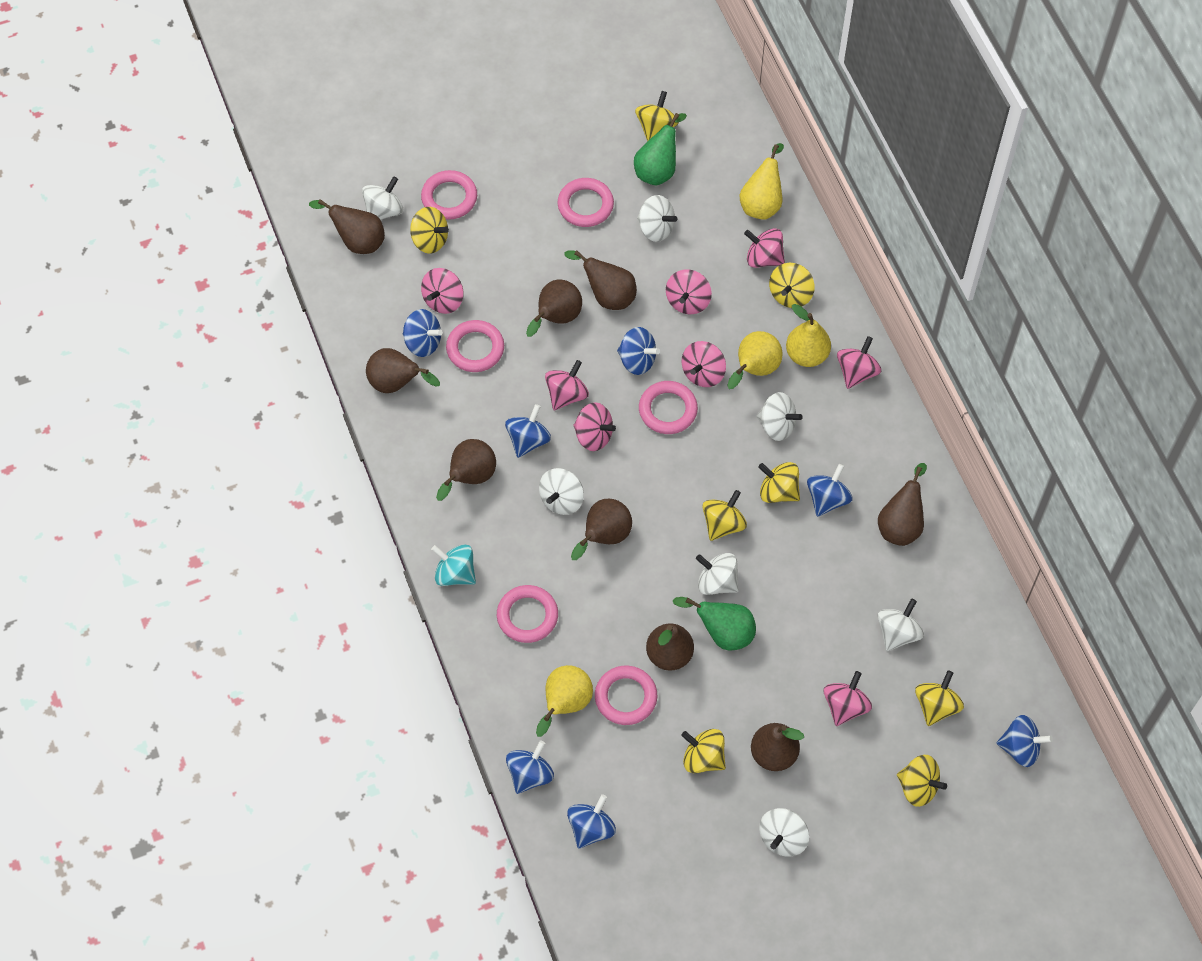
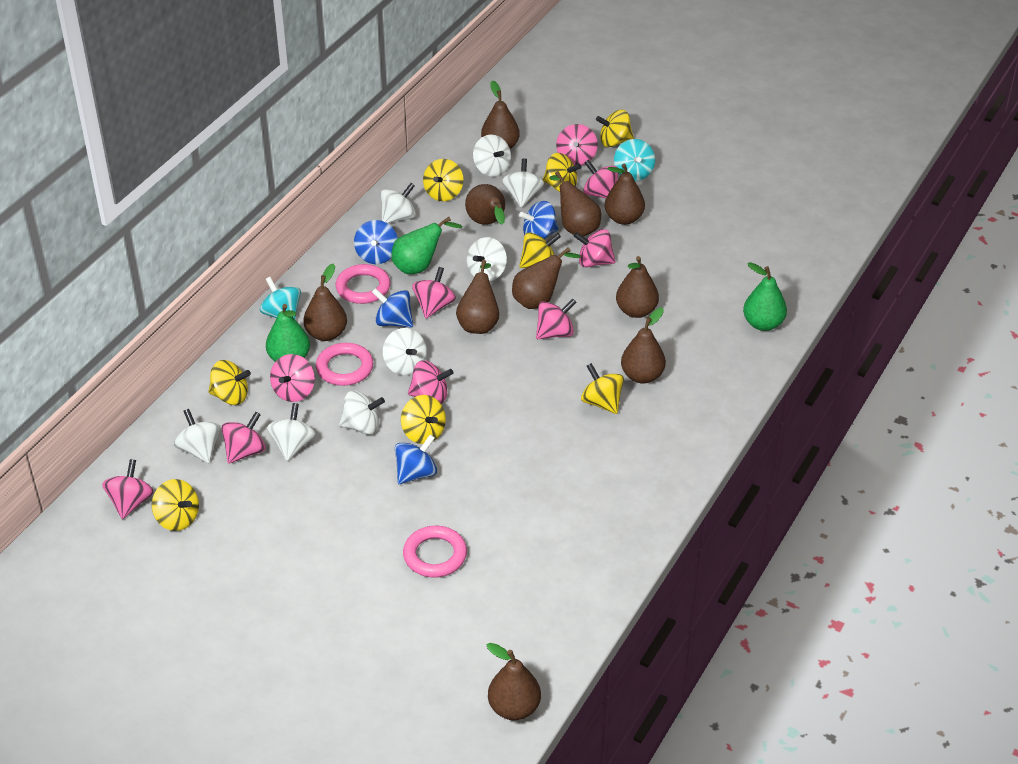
blue spinning top: [403,309,443,357] [505,404,551,458] [506,740,554,794] [567,794,616,849] [617,327,660,375] [807,464,853,517] [997,715,1053,767] = 7 -> [354,220,398,264] [372,288,413,327] [395,434,437,484] [519,201,559,239] = 4
brown pear: [309,199,385,254] [366,348,440,393] [436,439,496,501] [526,280,582,337] [565,250,637,310] [571,499,632,560] [646,623,694,671] [751,723,804,771] [878,463,927,546] = 9 -> [303,264,347,341] [456,260,499,334] [465,184,505,225] [481,81,520,149] [486,643,541,720] [512,247,581,309] [549,171,601,237] [605,163,645,225] [616,256,659,318] [621,307,666,384] = 10
green pear: [634,113,687,186] [673,597,756,650] = 2 -> [266,304,310,362] [391,217,462,274] [743,262,787,331] = 3
pink ring: [421,170,477,220] [446,320,504,372] [497,585,558,643] [558,178,614,227] [595,666,657,725] [639,381,698,434] = 6 -> [316,343,373,386] [336,264,390,304] [403,526,467,577] = 3
pink spinning top: [421,268,464,314] [545,360,589,410] [573,402,616,451] [666,269,712,314] [682,341,726,387] [744,228,785,268] [824,671,872,726] [837,336,882,389] = 8 -> [102,459,153,519] [221,412,266,464] [270,354,315,402] [408,360,453,404] [412,267,456,318] [536,298,576,339] [556,124,598,165] [574,229,616,267] [583,160,618,199] = 9
turquoise spinning top: [431,544,476,586] = 1 -> [260,277,301,319] [614,139,655,181] = 2
white spinning top: [362,176,403,220] [539,468,584,515] [637,195,677,242] [696,553,739,595] [756,392,803,441] [759,808,809,857] [878,599,924,651] = 7 -> [174,409,220,463] [267,403,316,461] [339,390,385,435] [380,183,416,223] [383,328,427,375] [467,237,507,282] [473,135,511,176] [502,158,544,208] = 8
yellow pear: [536,665,593,737] [727,331,783,389] [740,143,784,220] [786,304,831,367] = 4 -> none = 0

